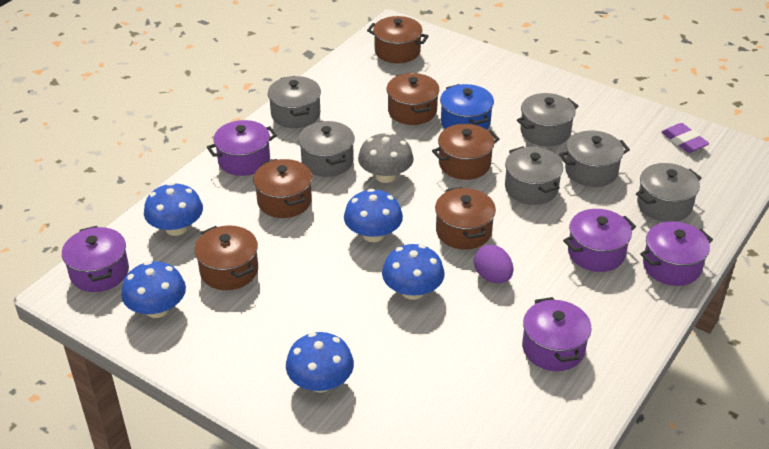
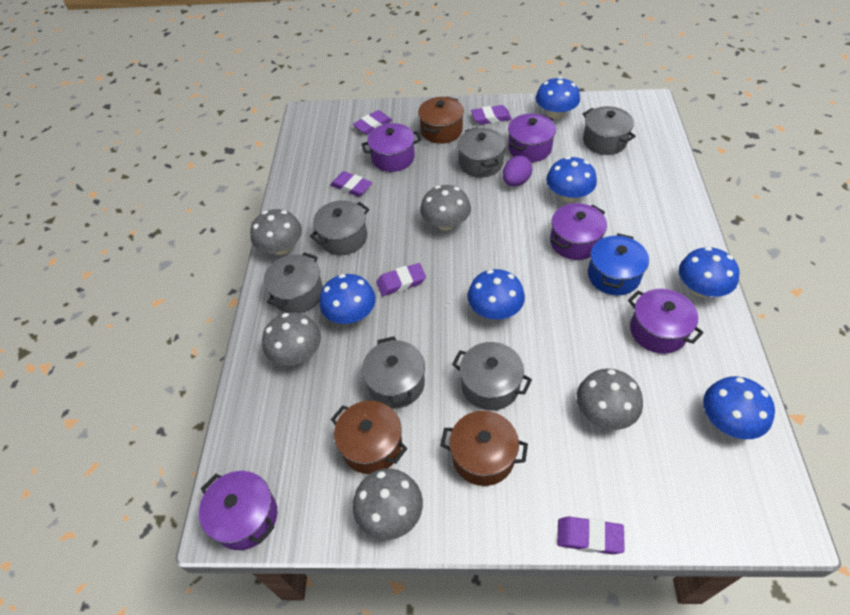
blue mushroom: [121,261,186,318] [144,183,203,236] [286,332,354,393] [344,189,403,242] [382,244,445,300] = 5 -> [319,274,376,324] [468,269,525,320] [536,77,580,119] [546,157,597,202] [679,247,739,297] [703,376,775,439] = 6
brown pot: [195,225,258,290] [253,159,312,218] [367,16,429,63] [386,73,439,125] [432,124,500,180] [435,187,496,250] = 6 -> [331,401,408,474] [418,96,464,144] [440,411,528,486] = 3
grey mushroom: [358,132,414,183] = 1 -> [250,209,302,255] [262,312,321,366] [353,468,423,540] [420,185,471,231] [577,368,643,430] = 5
purple eraser: [662,123,710,153] = 1 -> [330,171,372,197] [353,110,392,135] [376,263,426,296] [471,105,512,125] [557,517,625,555] = 5

